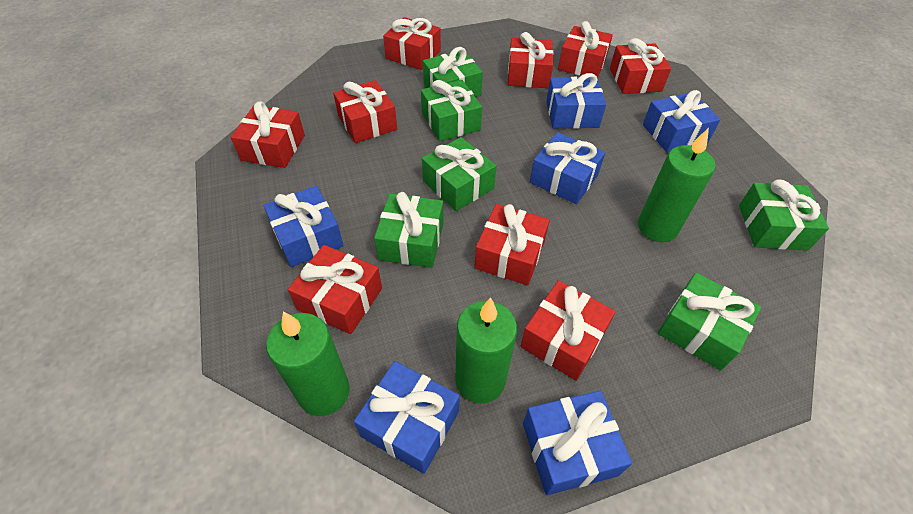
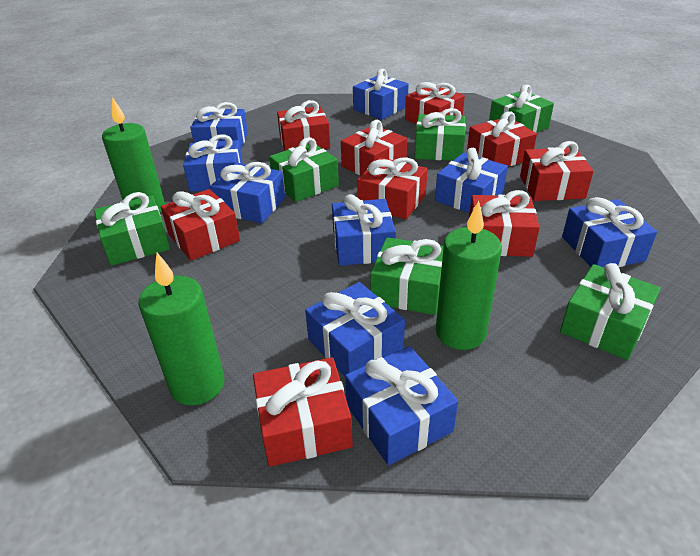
blue gift: [263,186,344,267] [354,361,460,474] [523,391,632,495] [530,132,605,204] [546,73,606,129] [643,90,720,153] = 6 -> [183,134,243,192] [190,102,248,151] [210,162,285,223] [305,282,405,377] [332,194,396,266] [345,346,458,466] [353,69,409,120] [435,148,508,213] [562,197,657,267] = 9

